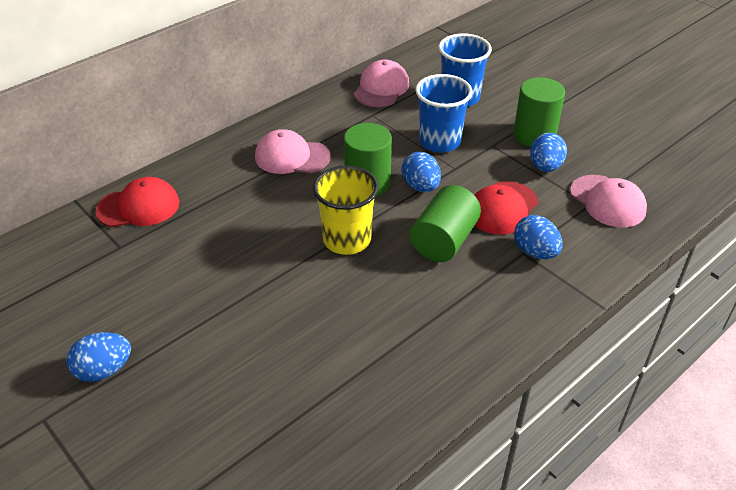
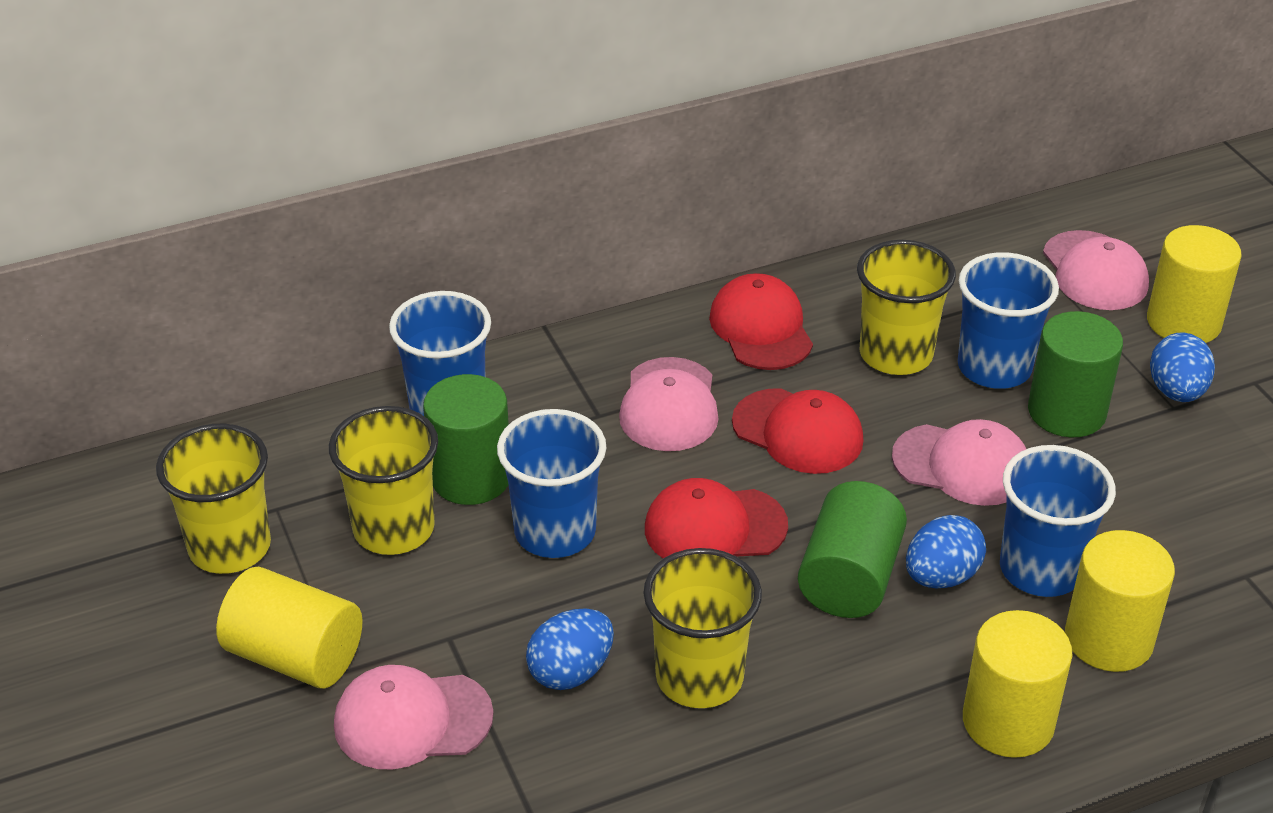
blue cup: [415,74,472,153] [439,33,492,107] = 2 -> [389,291,491,416] [497,409,606,558] [958,252,1059,389] [1000,445,1116,597] = 4
blue egg: [67,332,131,382] [402,152,441,192] [514,215,563,259] [530,133,567,172] = 4 -> [526,609,614,690] [906,515,986,589] [1150,332,1215,402] = 3
pink cap: [255,129,331,174] [354,60,409,107] [570,175,647,228] = 3 -> [334,665,494,770] [619,357,719,451] [892,419,1026,506] [1043,230,1149,310] = 4
red cap: [95,177,179,227] [474,181,539,235] = 2 -> [645,478,788,559] [709,273,813,370] [732,388,864,474] = 3
yellow cup: [313,166,379,255] = 1 -> [156,424,271,574] [329,406,438,555] [643,548,762,708] [857,240,956,375] = 4
yellow cylinder: none = 0 -> [216,567,363,689] [963,610,1072,758] [1065,530,1175,672] [1147,225,1242,343] = 4

